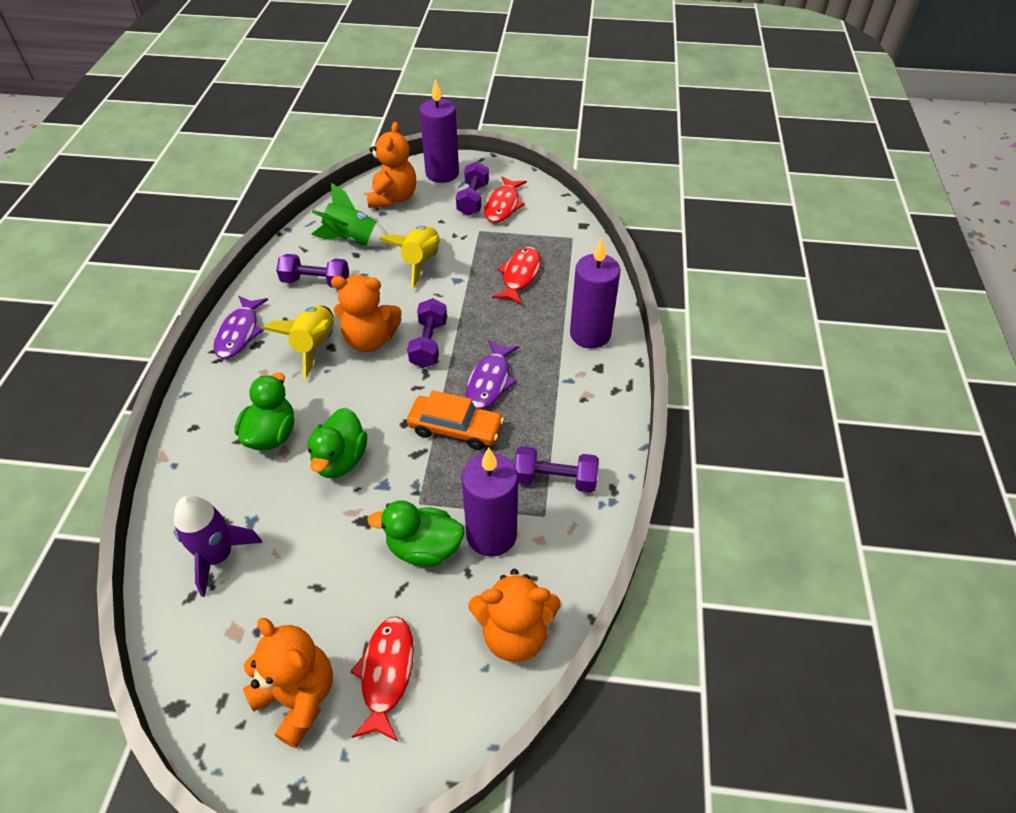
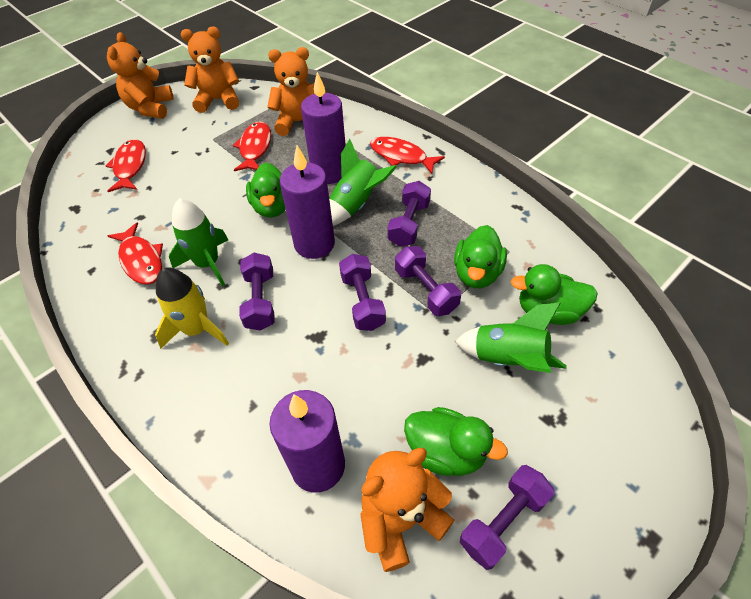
green duck: [235,372,294,450] [307,408,367,478] [368,500,465,567] = 3 -> [246,162,286,217] [404,407,508,476] [454,225,507,288] [511,264,598,325] = 4
green rocket: [311,183,390,247] = 1 -> [169,198,228,287] [329,139,397,225] [455,302,567,373] = 3
orange car: [407,390,504,450] = 1 -> none = 0
purple dumbbell: [276,254,349,288] [407,298,447,368] [456,161,489,216] [514,446,599,493] = 4 -> [239,253,275,330] [339,254,386,331] [387,181,431,247] [395,246,461,316] [460,465,555,570] = 5
purple fish: [213,296,268,359] [466,340,519,409] = 2 -> none = 0
purple rocket: [174,495,262,597] = 1 -> none = 0
red fish: [350,616,414,742] [484,177,527,223] [492,247,541,305] = 3 -> [106,139,146,192] [108,222,163,285] [233,121,271,171] [370,137,445,174] = 4
yellow rocket: [262,306,334,379] [379,226,440,288] = 2 -> [155,267,229,349] = 1

